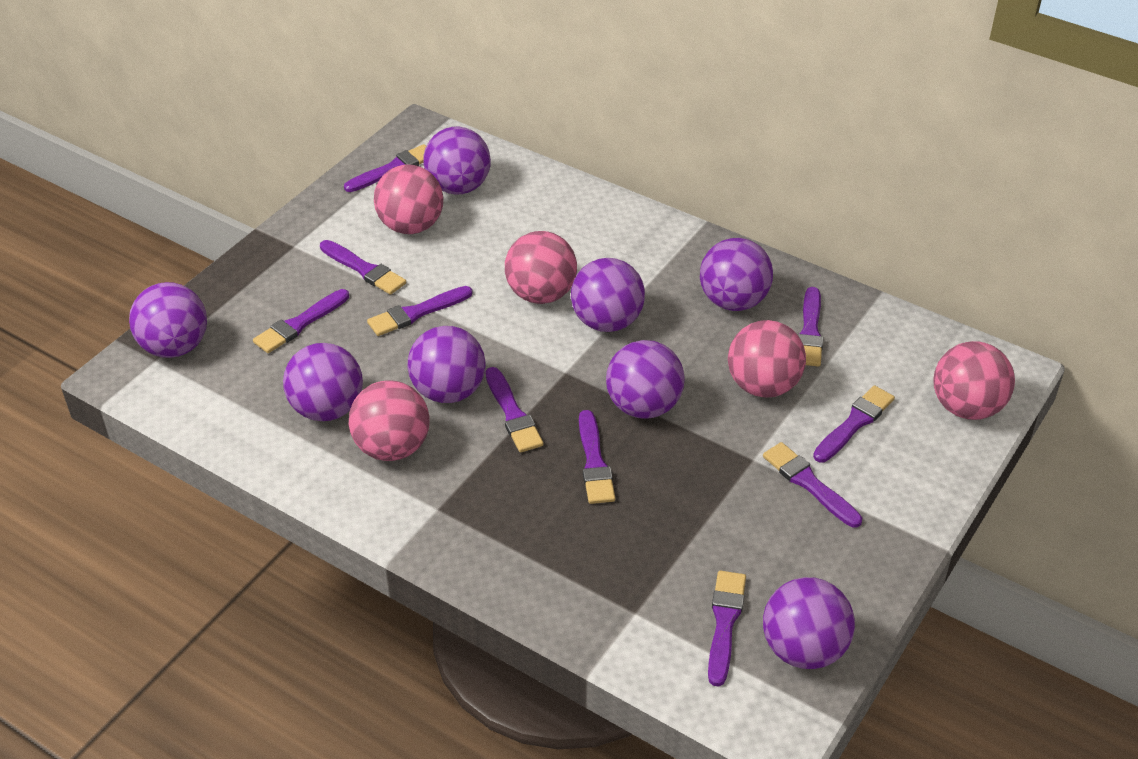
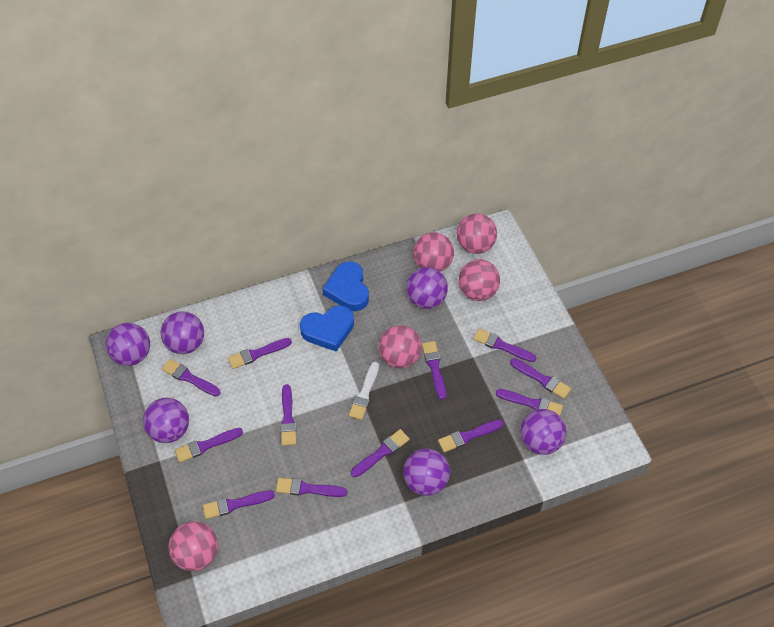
blue heart: none = 0 -> [300,305,354,352] [323,262,369,311] = 2
purple ball: [129,282,207,358] [283,343,363,421] [407,326,486,403] [423,127,491,194] [571,258,645,332] [606,340,685,419] [700,238,773,311] [763,577,855,669] = 8 -> [106,323,150,366] [143,398,189,443] [160,311,204,354] [403,449,450,496] [406,267,448,309] [520,409,566,455] = 6
purple brush: [253,289,349,353] [320,240,406,295] [344,144,426,192] [367,286,472,336] [485,367,544,453] [579,410,615,504] [708,571,746,687] [763,442,862,528] [797,287,823,367] [813,385,895,462] = 10 -> [162,359,221,396] [175,428,243,463] [203,490,275,519] [228,338,292,369] [276,478,347,497] [280,384,296,446] [351,429,410,477] [422,341,446,400] [438,420,503,452] [473,329,536,362] [496,389,563,416] [510,358,571,399] = 12
white brush: none = 0 -> [349,362,379,420] = 1

